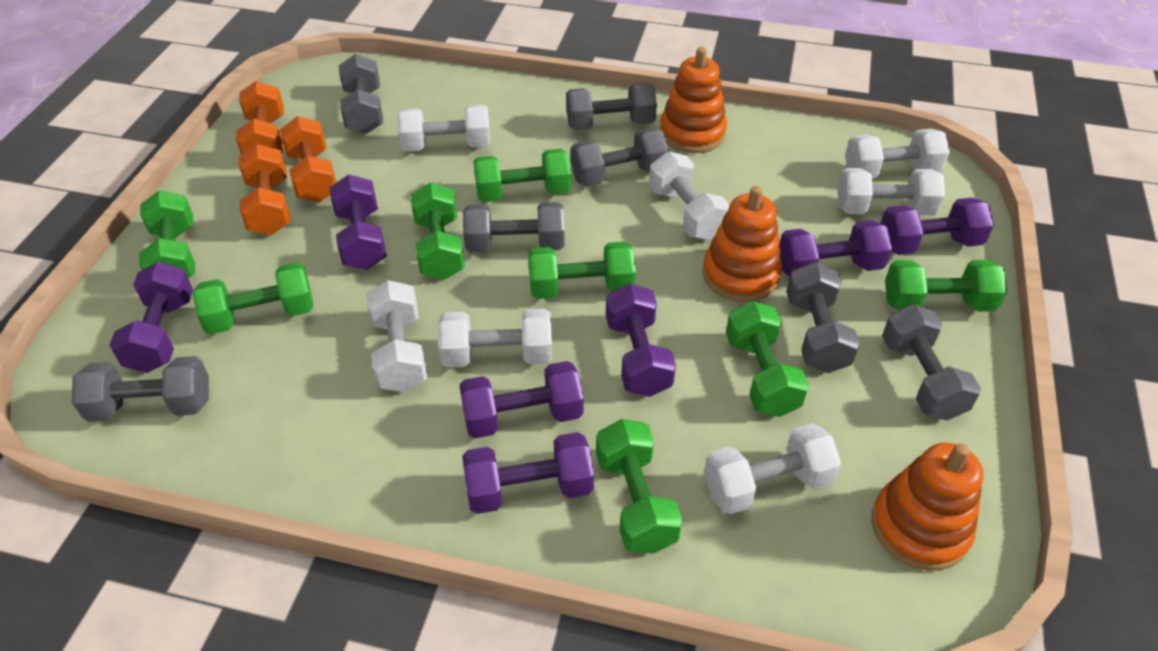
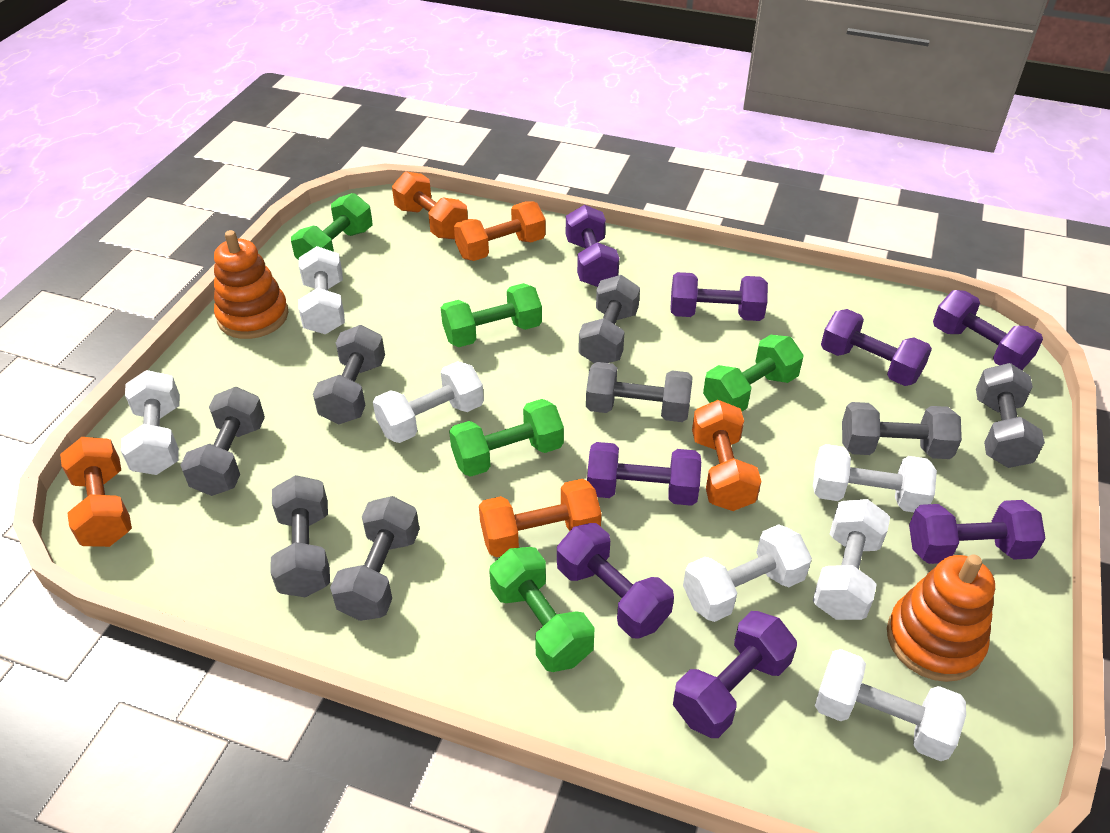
green dumbbell: [139,190,195,278] [193,262,313,335] [411,182,465,280] [473,149,571,202] [528,241,636,299] [596,419,683,553] [726,301,809,417] [885,260,1007,312] = 8 -> [291,193,372,260] [441,283,542,347] [449,399,564,477] [489,547,594,672] [703,335,804,411] = 5
grey dumbbell: [72,356,209,422] [339,54,383,134] [463,202,565,253] [566,83,657,130] [571,128,669,187] [786,262,860,373] [882,304,981,421] = 7 -> [180,387,265,496] [270,475,330,598] [313,325,385,424] [330,496,419,621] [578,275,640,363] [586,362,693,422] [842,402,962,459] [976,363,1045,468] = 8
orange dumbbell: [236,81,284,155] [239,144,290,235] [280,116,337,202] = 3 -> [60,437,132,547] [392,171,468,239] [454,201,546,261] [479,479,601,557] [692,400,761,511] = 5
orange stacking toy: [660,47,727,153] [703,186,782,302] [871,443,983,571] = 3 -> [214,230,288,339] [887,554,995,682] = 2
purple dumbbell: [109,262,193,373] [329,174,387,270] [459,361,584,438] [462,432,594,514] [606,283,676,397] [779,220,892,277] [880,197,994,255] = 7 -> [557,523,674,638] [566,205,619,287] [587,442,701,506] [670,272,768,321] [673,611,797,738] [821,309,932,386] [909,500,1046,564] [933,290,1043,370] = 8

